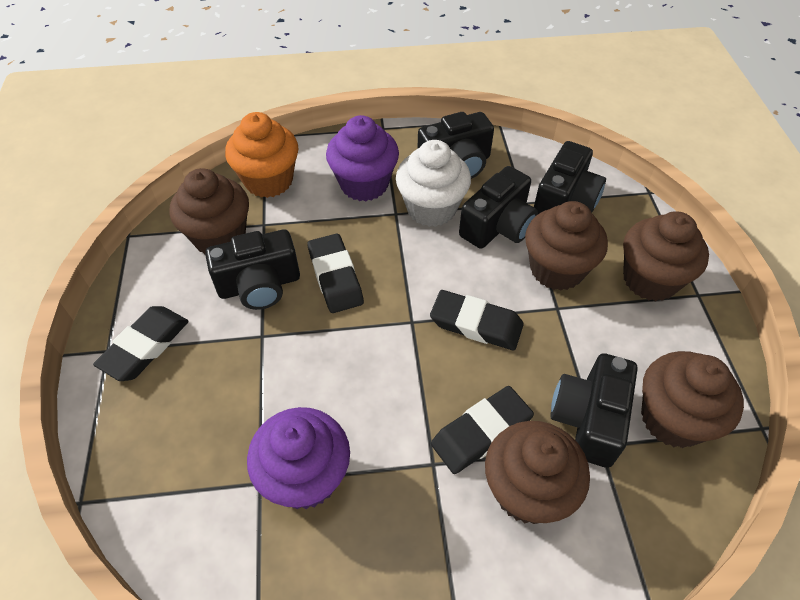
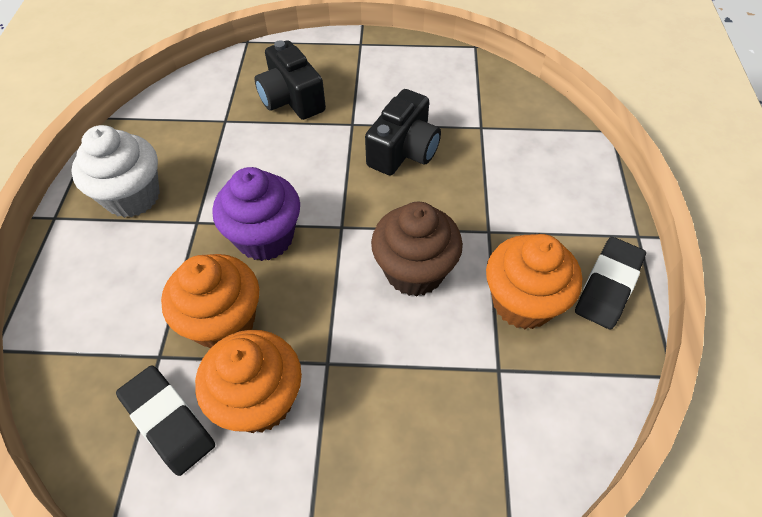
black camera: [205,229,300,310] [417,112,494,179] [459,166,538,249] [534,141,606,214] [550,353,637,468] = 5 -> [255,40,326,120] [365,89,441,175] = 2
black eraser: [93,306,189,381] [308,234,364,313] [430,290,524,350] [431,386,534,474] = 4 -> [116,365,215,476] [575,237,646,329] = 2
brown cupcake: [170,168,249,254] [485,421,590,524] [525,201,608,291] [623,211,709,301] [641,351,744,448] = 5 -> [371,202,463,296] = 1
orange cupcake: [225,112,298,198] = 1 -> [161,254,259,348] [195,330,302,433] [486,234,582,329] = 3
purple cupcake: [247,407,350,509] [326,115,399,201] = 2 -> [212,167,300,261] = 1

